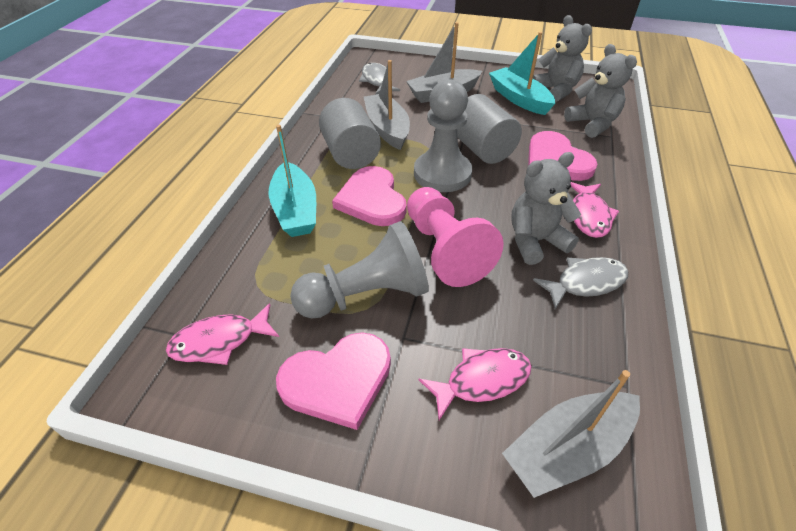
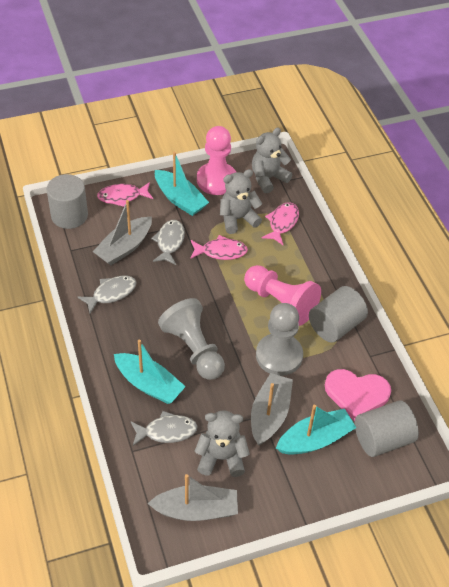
grey cylinder: [319,98,381,169] [457,94,522,164] = 2 -> [47,174,88,229] [309,286,368,343] [355,400,419,457] = 3
grey fish: [359,63,400,95] [533,257,628,309] = 2 -> [77,275,137,313] [131,411,198,446] [151,220,185,265] = 3
pink heart: [276,332,391,430] [332,166,407,226] [528,131,598,181] = 3 -> [325,369,391,421] = 1
pink pawn: [407,187,504,287] = 1 -> [197,126,236,195] [244,265,321,326] = 2
turquoise boat: [269,124,316,237] [489,32,555,115] = 2 -> [114,340,186,404] [155,152,209,216] [276,405,356,455] = 3

